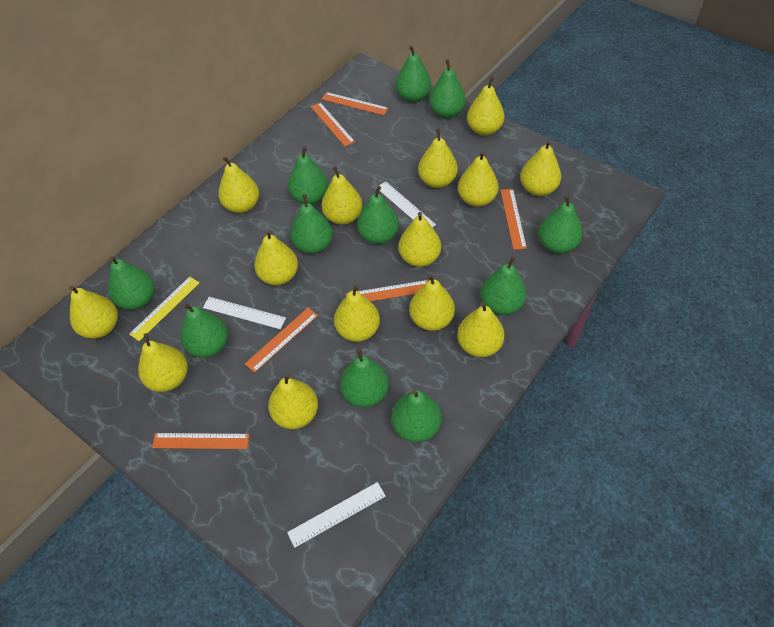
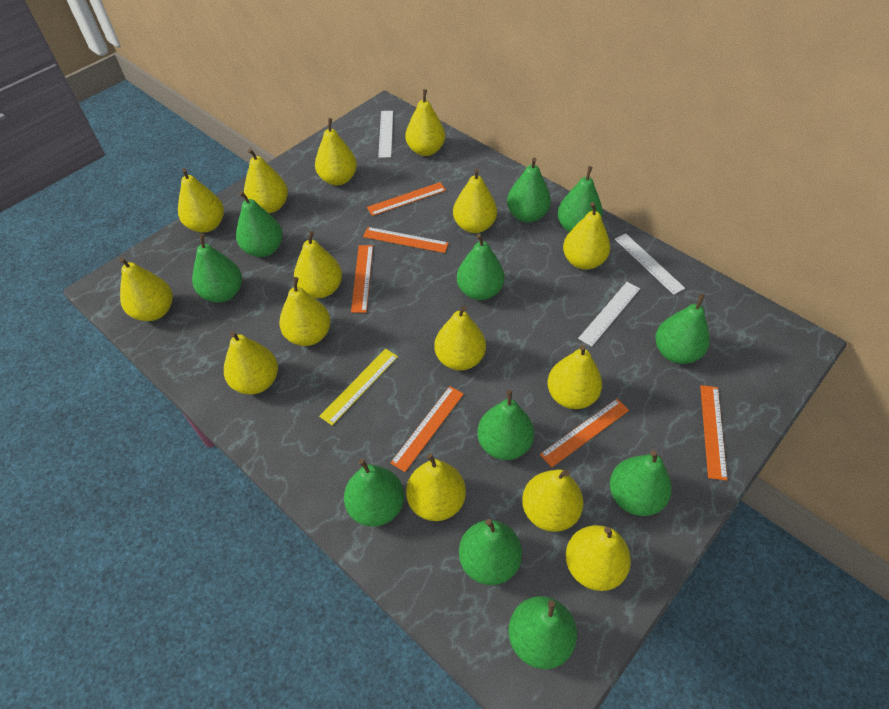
yellow pear: [69,285,118,339] [138,333,188,392] [218,156,259,213] [254,230,298,285] [268,373,318,429] [321,166,362,225] [334,285,380,342] [398,212,441,267] [409,274,455,331] [418,129,458,188] [457,302,505,357] [458,151,499,207] [467,76,504,136] [520,140,561,196] = 14 -> [119,257,173,321] [178,168,224,233] [224,331,278,394] [244,148,288,213] [279,277,331,346] [294,231,342,298] [315,118,357,185] [406,89,445,156] [406,453,466,521] [434,306,486,370] [453,168,497,233] [522,469,584,532] [547,345,602,409] [563,202,610,270] [566,525,631,591] = 15

